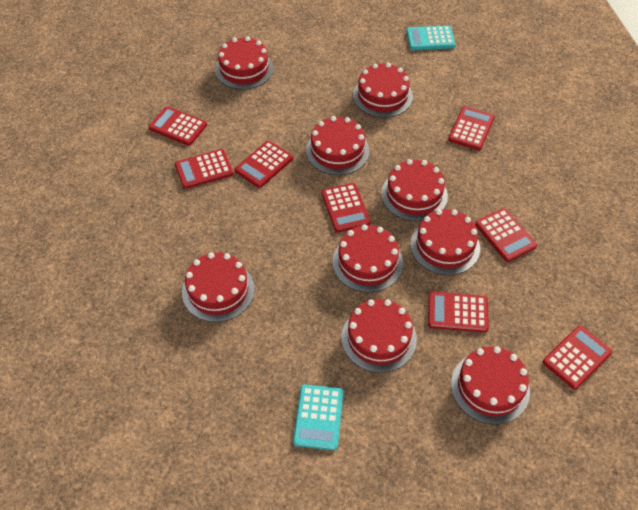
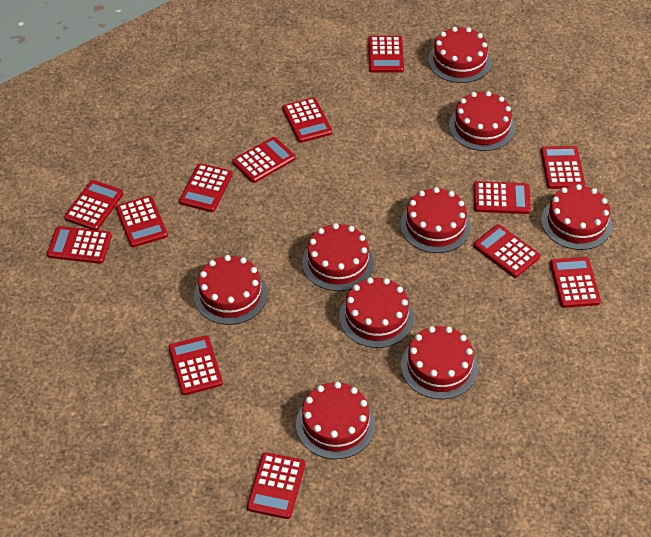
red calculator: [148,106,207,146] [175,149,233,189] [235,141,293,188] [321,183,371,232] [428,292,489,332] [448,106,495,150] [475,208,537,262] [543,325,612,389] = 8 -> [47,226,112,264] [64,180,124,230] [116,196,168,247] [169,335,223,395] [179,163,233,212] [232,137,296,183] [247,452,305,519] [282,98,332,143] [368,36,404,73] [473,224,540,278] [474,181,531,214] [541,146,585,189] [550,257,601,308] = 13
turquoise calculator: [293,384,343,450] [406,26,455,50] = 2 -> none = 0

